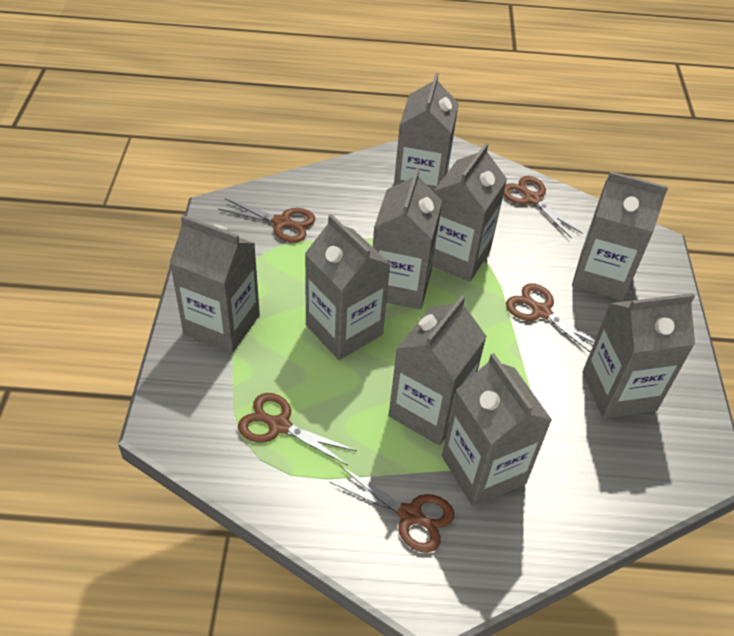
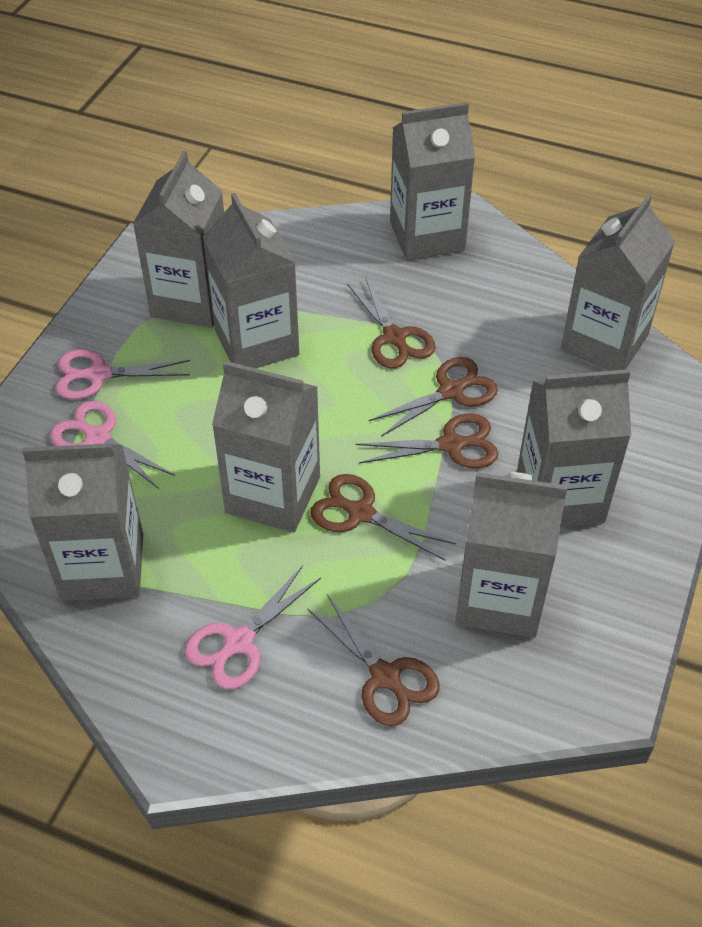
grey carton: [169,215,260,354] [305,214,390,360] [373,168,442,310] [389,295,487,445] [394,73,459,192] [432,143,507,282] [442,353,552,507] [572,171,668,301] [582,293,695,419] = 9 -> [22,443,143,601] [133,151,224,328] [203,193,299,368] [212,361,320,533] [390,102,475,261] [455,472,567,638] [517,369,631,527] [561,194,675,371] = 8
pink scissors: none = 0 -> [50,401,175,489] [55,349,190,399] [185,565,321,689] = 3

